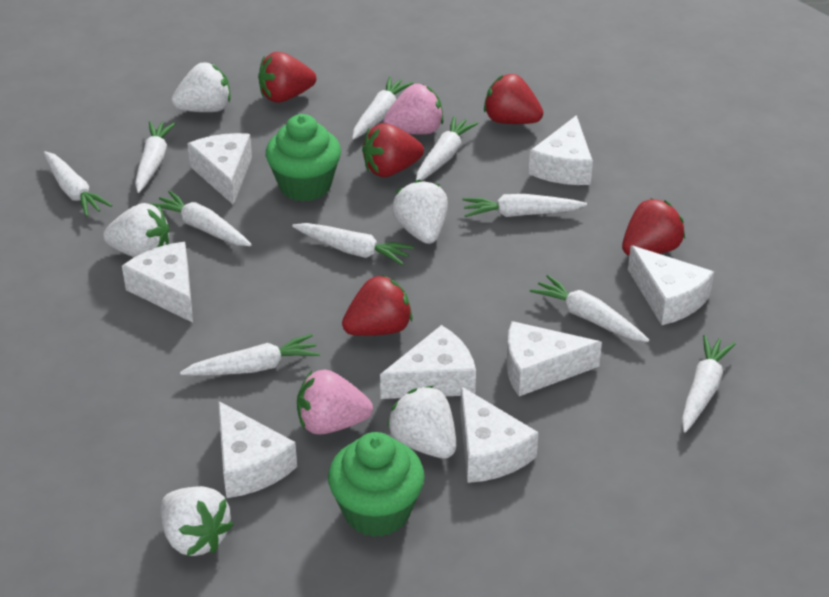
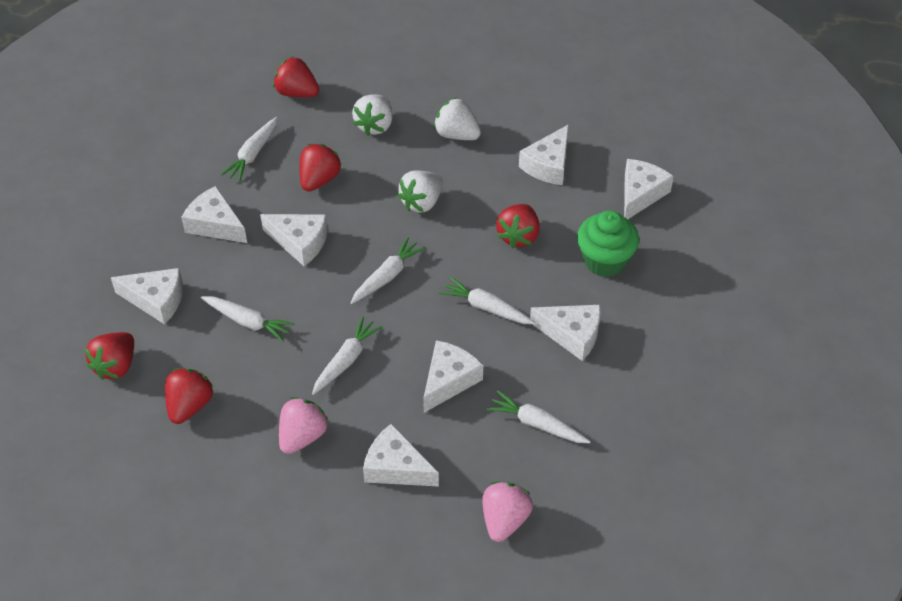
green cupcake: [266,114,341,202] [328,432,425,537] = 2 -> [577,210,639,277] = 1
white carrot: [44,151,112,217] [135,121,176,193] [151,190,252,246] [180,334,320,376] [292,223,414,265] [352,76,413,139] [416,116,478,180] [463,194,587,217] [530,275,649,342] [682,335,736,432] = 10 -> [201,296,295,342] [221,117,277,182] [312,316,383,395] [351,237,425,304] [439,277,535,324] [487,390,591,443] = 6
white strawberry: [103,203,170,257] [161,486,234,556] [171,62,231,112] [387,386,456,459] [392,180,448,244] = 5 -> [352,94,393,136] [397,170,443,213] [434,98,481,140] = 3

